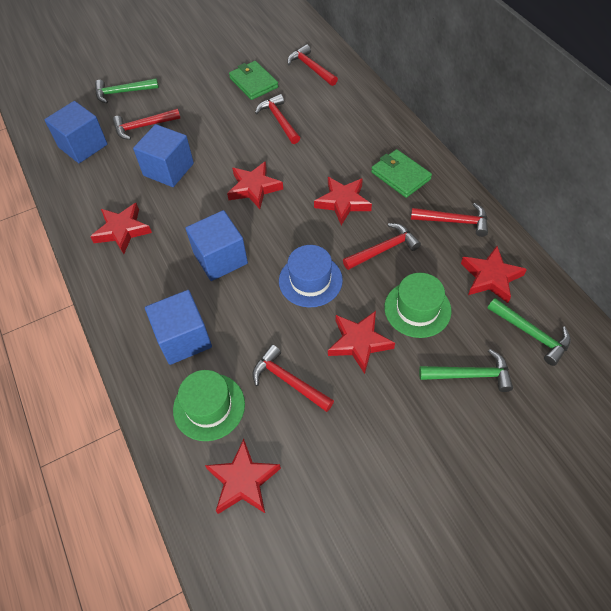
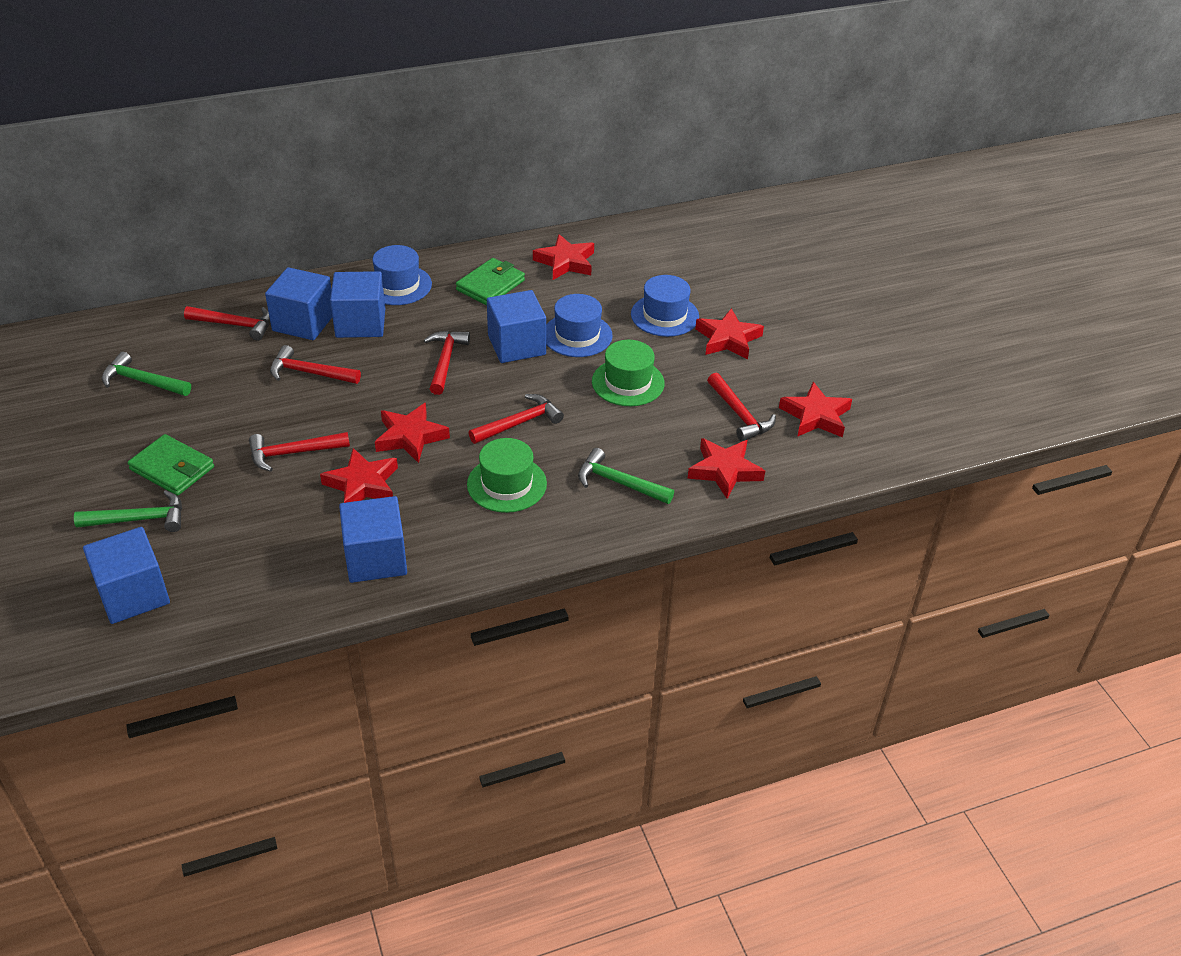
blue cube: [44,101,108,163] [133,124,194,187] [145,290,212,365] [186,210,248,281] = 4 -> [83,527,170,624] [265,267,332,340] [330,271,385,338] [339,496,407,583] [487,290,546,363] = 5
blue hat: [279,245,343,307] = 1 -> [372,245,432,305] [546,294,613,357] [631,275,699,337] = 3

